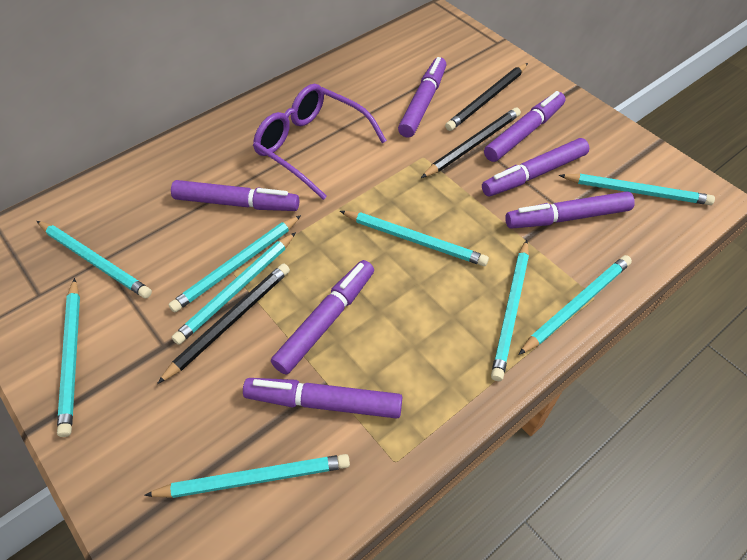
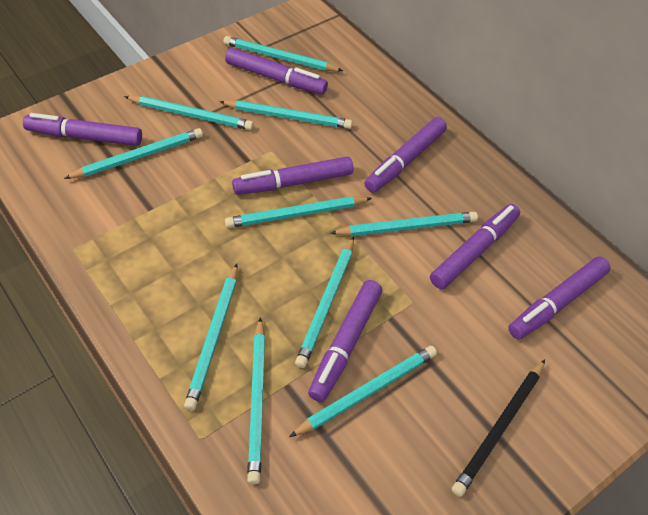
black pencil: [157,264,290,384] [421,107,521,178] [445,63,528,131] = 3 -> [452,359,545,497] = 1
purple glasses: [253,84,387,200] = 1 -> none = 0
turquoise pencil: [37,221,152,299] [57,278,80,437] [144,454,350,498] [168,215,301,312] [172,232,296,345] [340,211,489,266] [491,240,529,381] [519,255,632,355] [559,174,715,205] = 9 -> [64,128,203,179] [124,96,254,130] [184,264,238,410] [220,100,352,129] [223,36,343,71] [225,196,372,228] [247,317,265,484] [289,346,437,437] [295,236,354,368] [330,212,478,236] = 10

